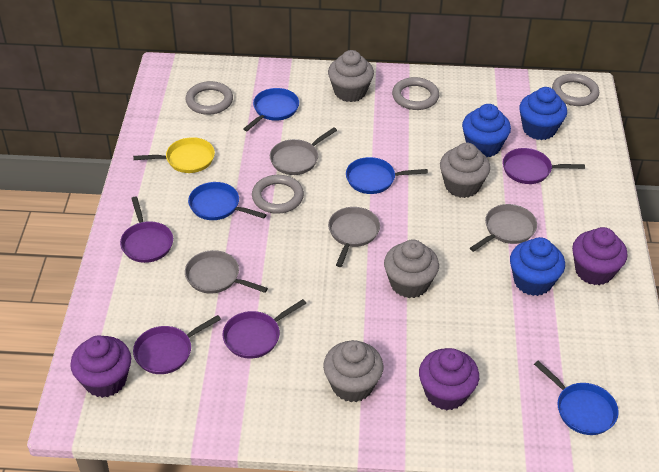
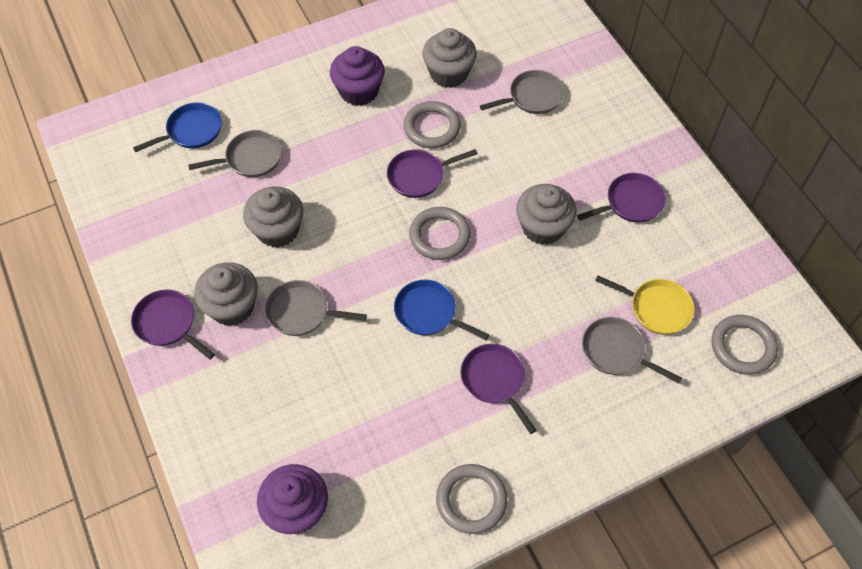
blue cupcake: [462,104,511,157] [510,237,565,296] [519,87,567,140] = 3 -> none = 0
blue pan: [188,182,266,220] [244,88,299,131] [346,157,428,194] [534,361,619,435] = 4 -> [133,102,222,152] [394,280,489,340] = 2
purple cupcake: [70,336,131,398] [419,348,479,410] [572,227,628,285] = 3 -> [257,464,328,534] [330,46,385,106] = 2

